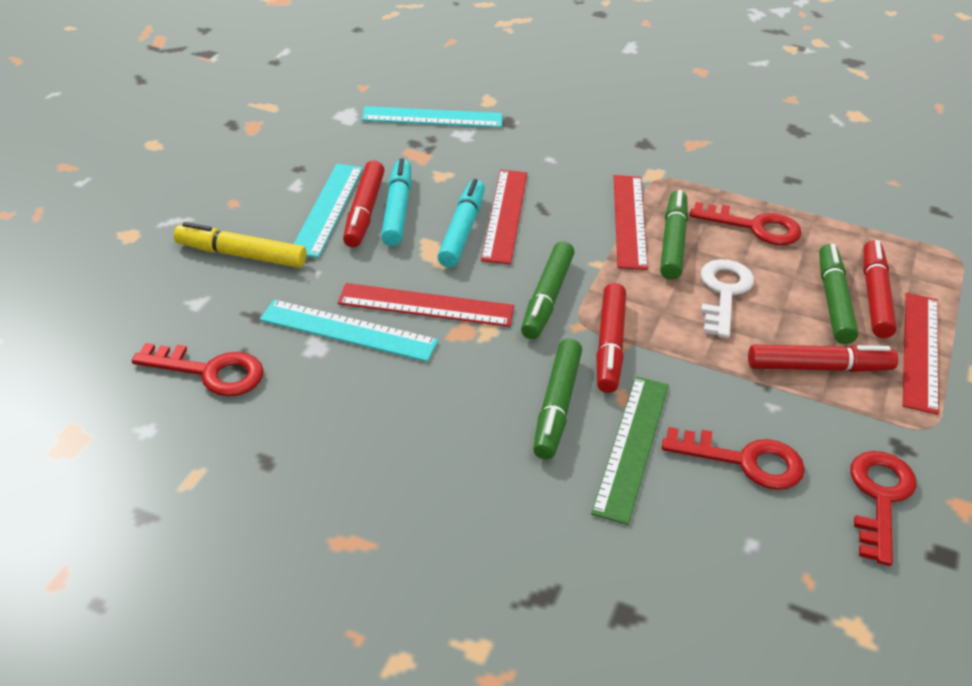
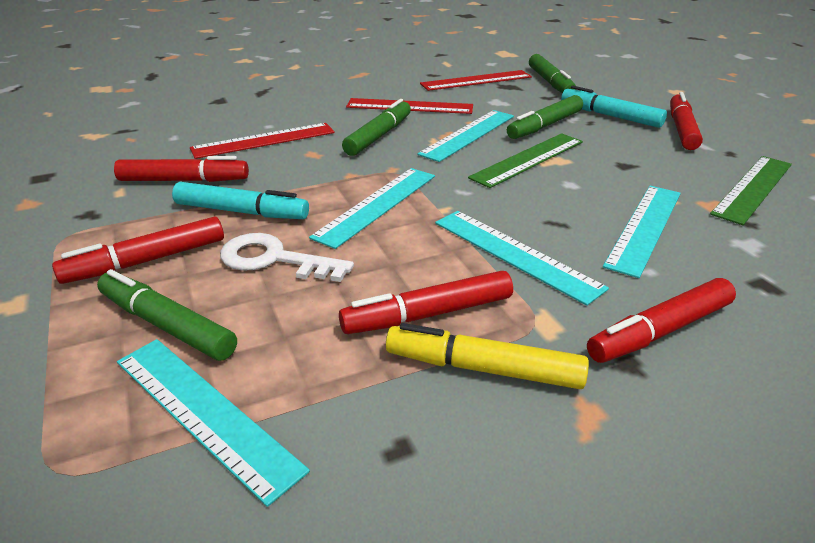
green ruler: [591,376,669,525] = 1 -> [468,133,583,188] [710,156,792,225] = 2
red key: [132,343,264,396] [662,427,805,490] [690,202,802,245] [850,451,917,566] = 4 -> none = 0
red marker: [343,160,385,247] [596,283,626,393] [748,345,898,372] [863,240,897,338] = 4 -> [52,216,224,284] [114,156,249,182] [339,271,513,334] [587,278,736,363] [670,92,703,150] = 5
red ruler: [338,283,514,327] [481,170,527,264] [614,175,648,270] [903,293,939,415] = 4 -> [190,123,335,159] [346,98,473,114] [420,70,532,91] = 3
turquoise ruler: [260,300,438,362] [294,164,363,258] [362,106,503,128] = 3 -> [117,339,310,507] [309,168,435,249] [417,110,514,162] [435,211,609,306] [603,186,681,278] = 5

